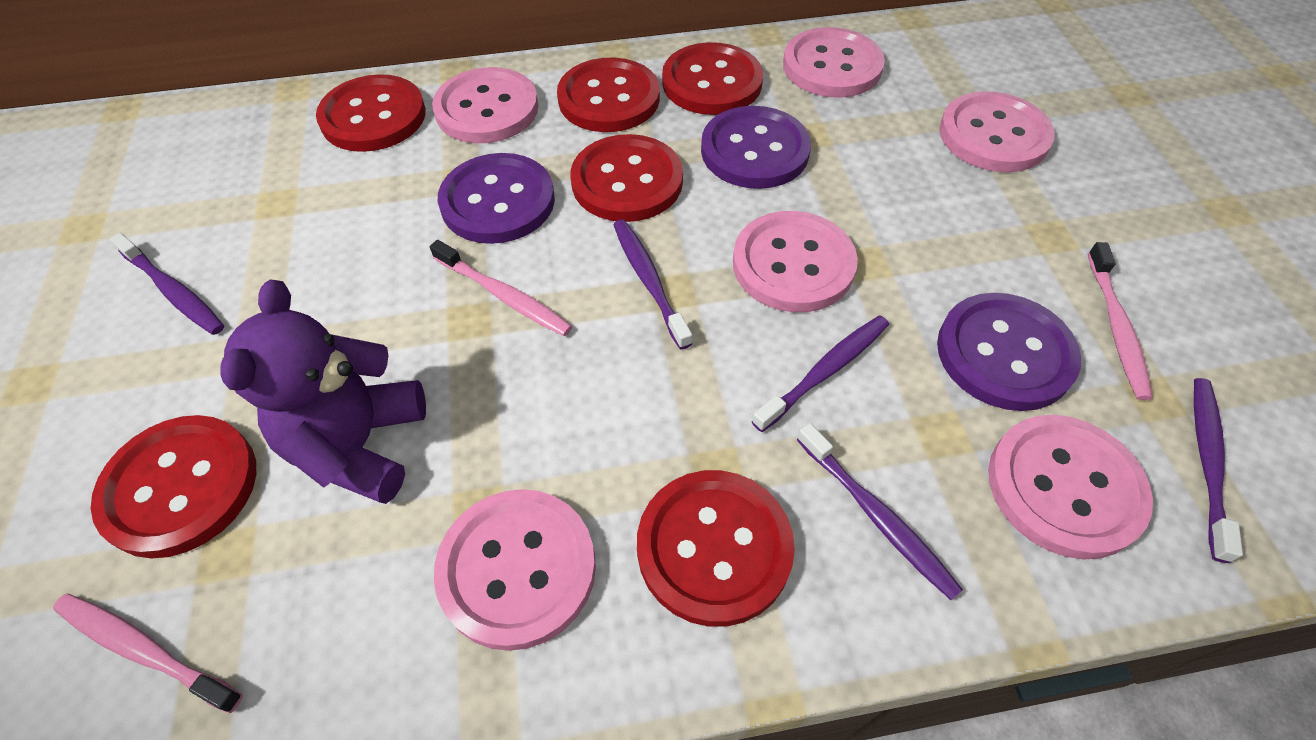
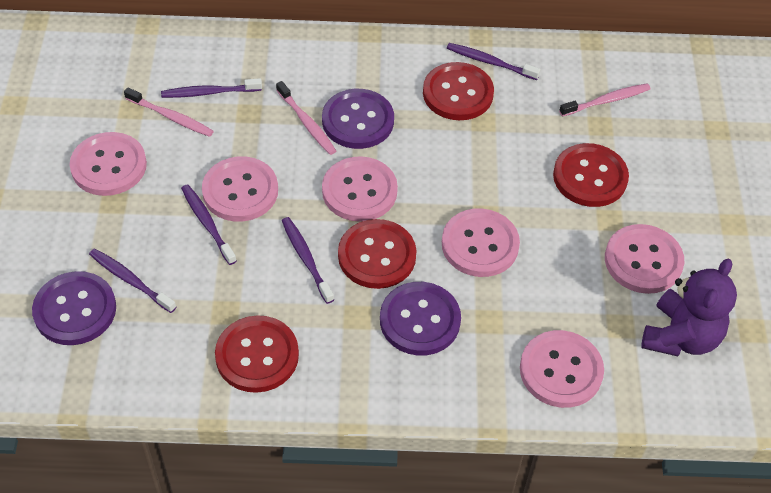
red button: [91,415,256,559] [316,74,426,152] [557,57,660,132] [571,134,683,222] [637,470,795,627] [662,42,763,115] = 6 -> [215,315,299,393] [338,219,417,289] [423,62,494,120] [553,143,629,207] = 4

